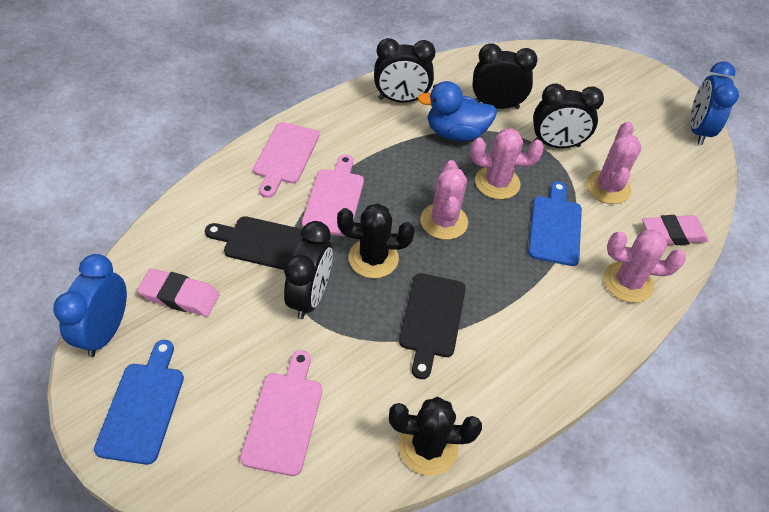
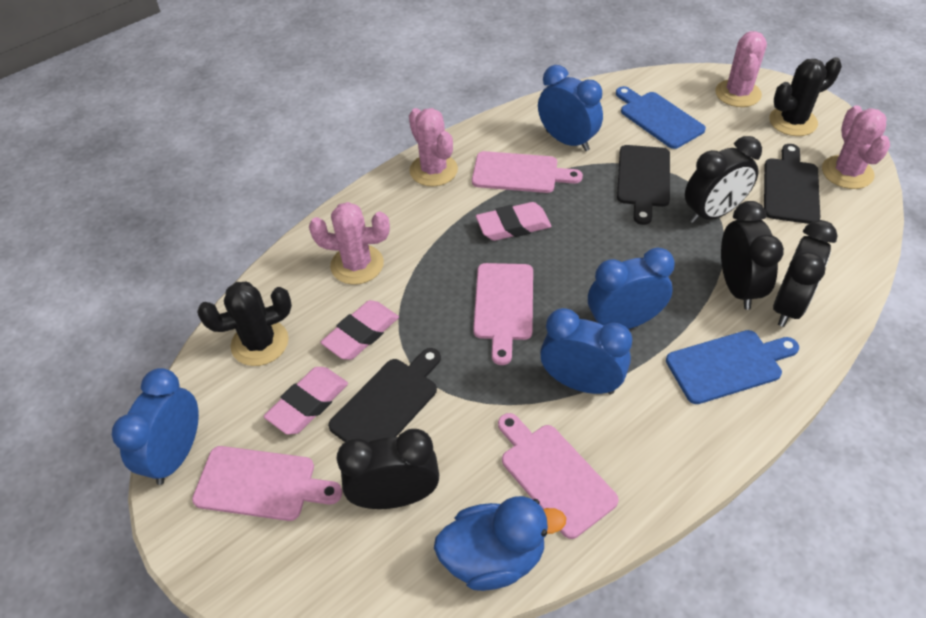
black cutting board: [205,216,303,270] [399,273,466,379] = 2 -> [328,348,441,442] [617,145,670,225] [764,144,820,224] = 3
blue clock: [53,254,127,357] [690,62,739,145] = 2 -> [112,368,199,485] [538,65,603,151] [540,308,632,394] [588,248,675,329] = 4
pink cutting board: [240,350,322,476] [253,122,319,198] [302,154,364,236] = 3 -> [192,446,342,521] [472,151,583,193] [473,263,533,365] [498,413,619,539] = 4
pink eraser: [137,268,219,316] [642,215,709,245] = 2 -> [264,367,348,435] [320,300,399,360] [476,202,552,241] = 3

